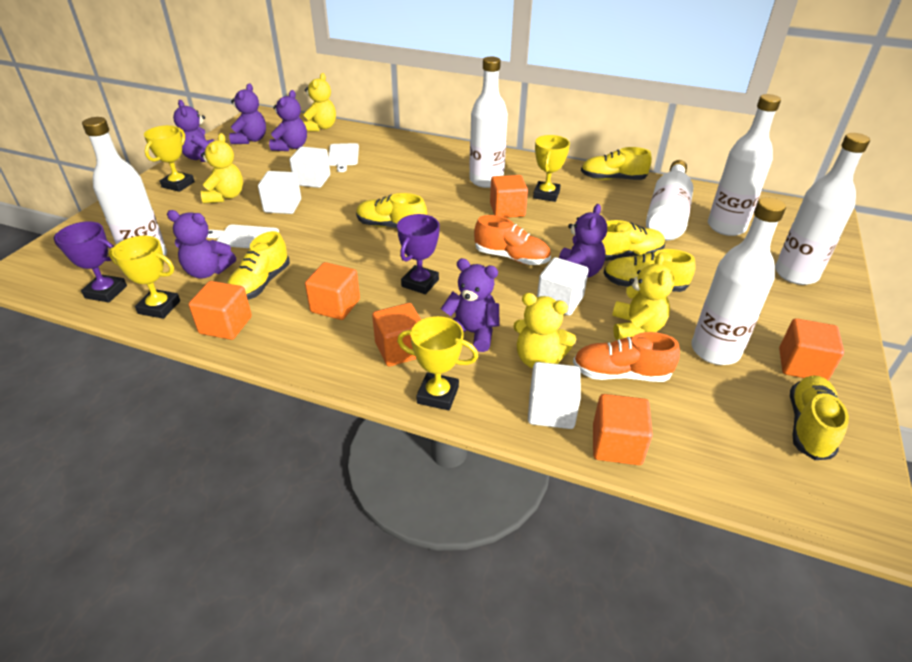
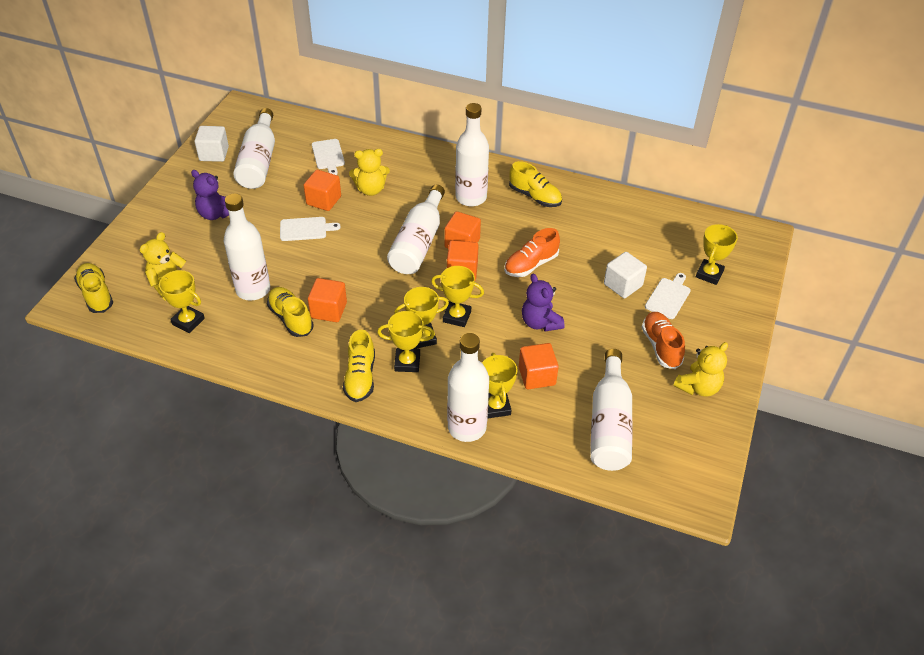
orange cube: [189,281,252,340] [305,262,360,320] [372,303,421,366] [490,175,528,218] [593,394,653,465] [779,318,844,381] = 6 -> [304,170,341,211] [308,278,347,322] [445,211,481,248] [447,240,478,280] [519,343,559,389] = 5
purple teddy bear: [167,210,236,278] [173,100,215,162] [229,83,266,144] [269,90,307,151] [441,258,499,352] [559,204,607,278] = 6 -> [191,170,229,220] [522,274,564,332] = 2
purple trophy: [54,221,127,303] [397,214,440,294] = 2 -> none = 0
white cube: [258,171,301,214] [289,147,330,188] [528,362,581,429] [537,257,589,316] = 4 -> [194,126,229,162] [604,252,647,298] = 2
white cutting board: [207,225,279,248] [328,143,359,172] = 2 -> [280,217,341,241] [312,139,345,175] [645,273,691,319] = 3
yellow shoe: [227,231,290,300] [356,193,427,228] [581,147,652,180] [602,220,665,261] [604,249,696,292] [790,376,849,460] = 6 -> [74,263,113,313] [267,287,314,337] [343,330,375,402] [509,161,562,207] = 4
yellow teddy bear: [201,133,243,203] [302,73,336,132] [513,293,576,369] [612,254,675,340] = 4 -> [140,232,186,300] [349,149,390,196] [673,342,728,397] = 3
yellow trophy: [109,236,180,319] [144,125,195,192] [397,316,478,410] [533,135,570,202] = 4 -> [157,270,205,333] [377,311,435,372] [394,287,449,349] [431,266,484,327] [482,353,518,418] [696,224,738,285] = 6

